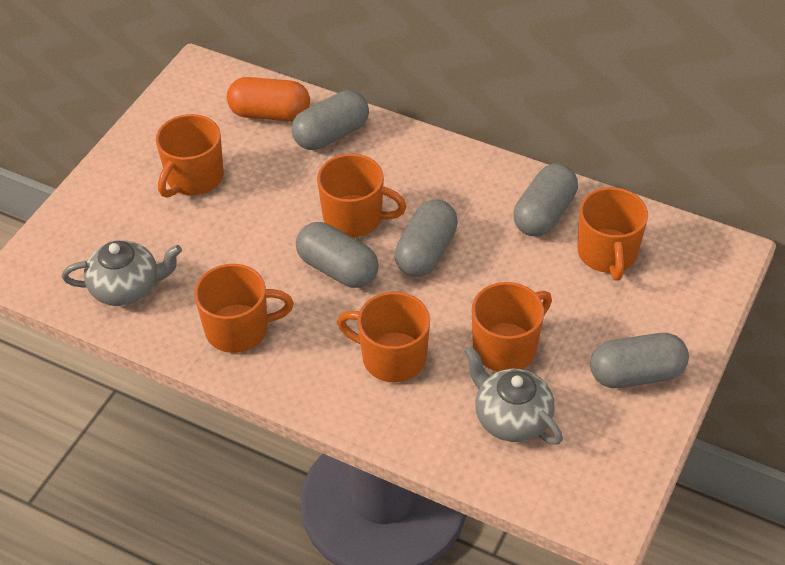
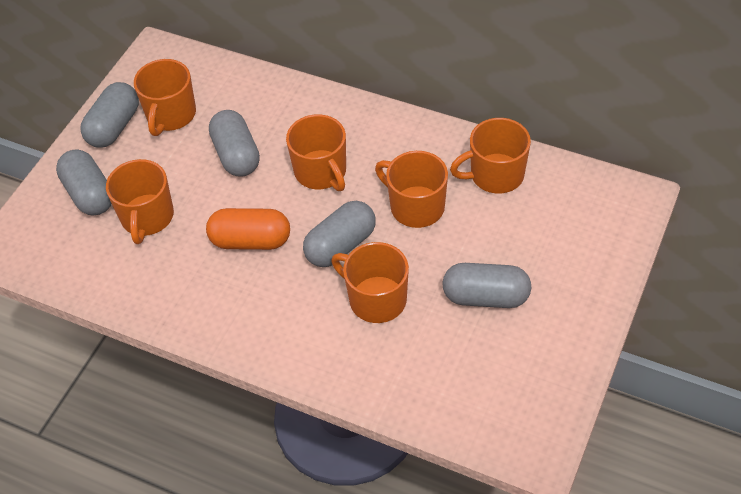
grey teapot: [62,240,182,306] [464,346,563,445] = 2 -> none = 0

